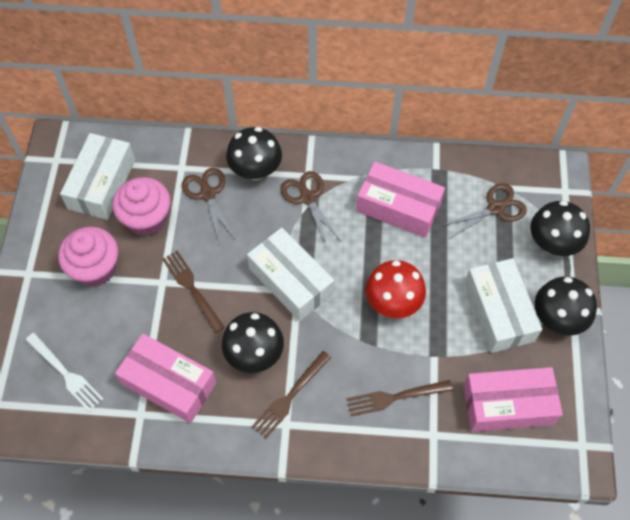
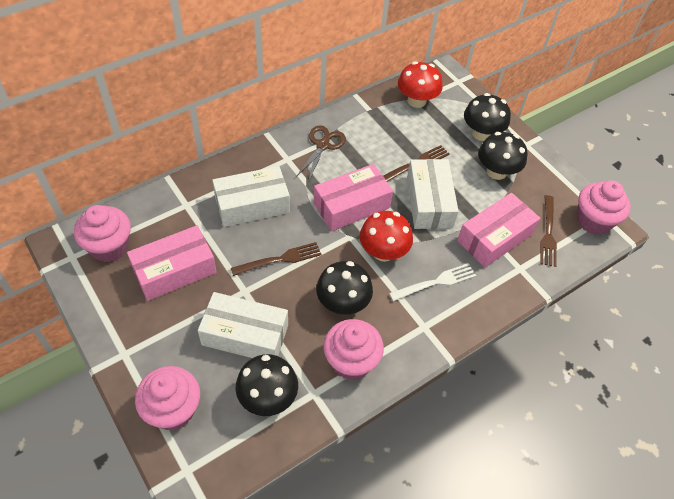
brown scissors: [182,168,235,243] [280,171,341,246] [441,183,527,239] = 3 -> [296,126,346,180] = 1
pink cupcake: [58,227,118,287] [112,177,170,236] = 2 -> [74,205,131,262] [135,366,200,430] [324,319,384,380] [577,180,631,235] = 4
red mushroom: [366,260,426,318] = 1 -> [360,211,413,262] [398,61,443,108] = 2

